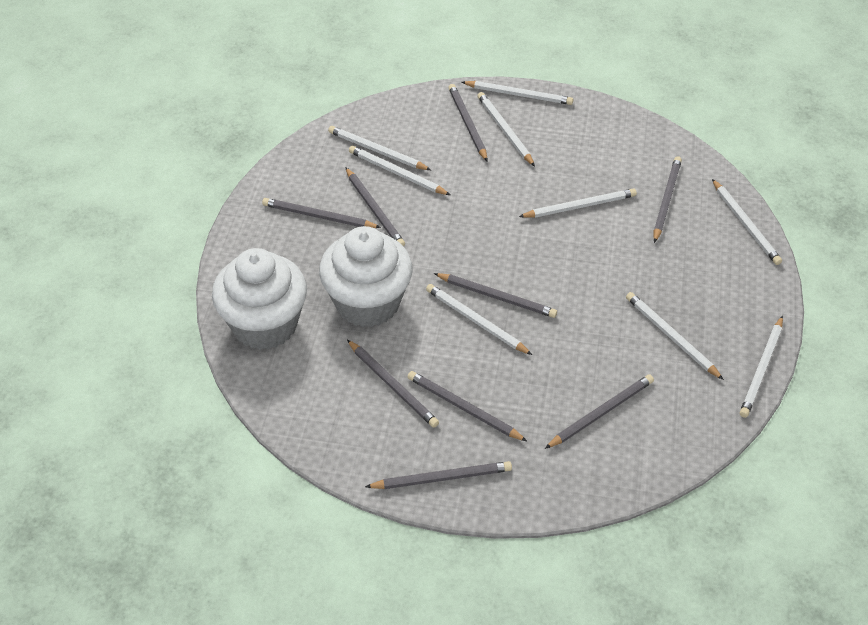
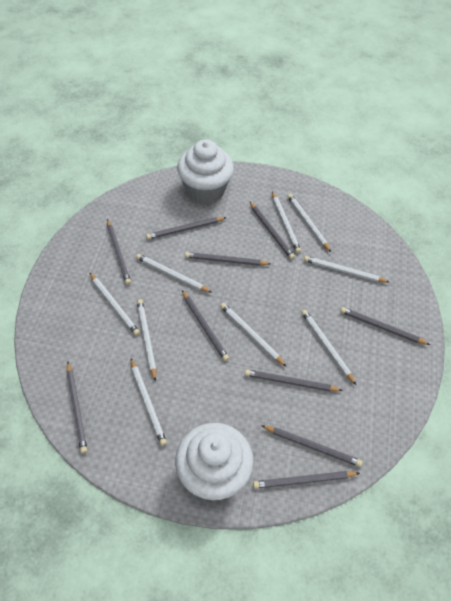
grey pencil: [262,198,381,228] [345,167,405,246] [347,340,439,428] [365,461,512,489] [408,371,527,441] [434,273,557,318] [448,84,488,162] [545,374,654,449] [654,156,682,243] = 9 -> [66,362,87,453] [107,219,131,285] [146,217,227,239] [182,290,229,361] [185,252,271,266] [245,369,343,391] [249,201,295,260] [253,471,360,489] [261,425,363,467] [340,307,430,345] = 10

